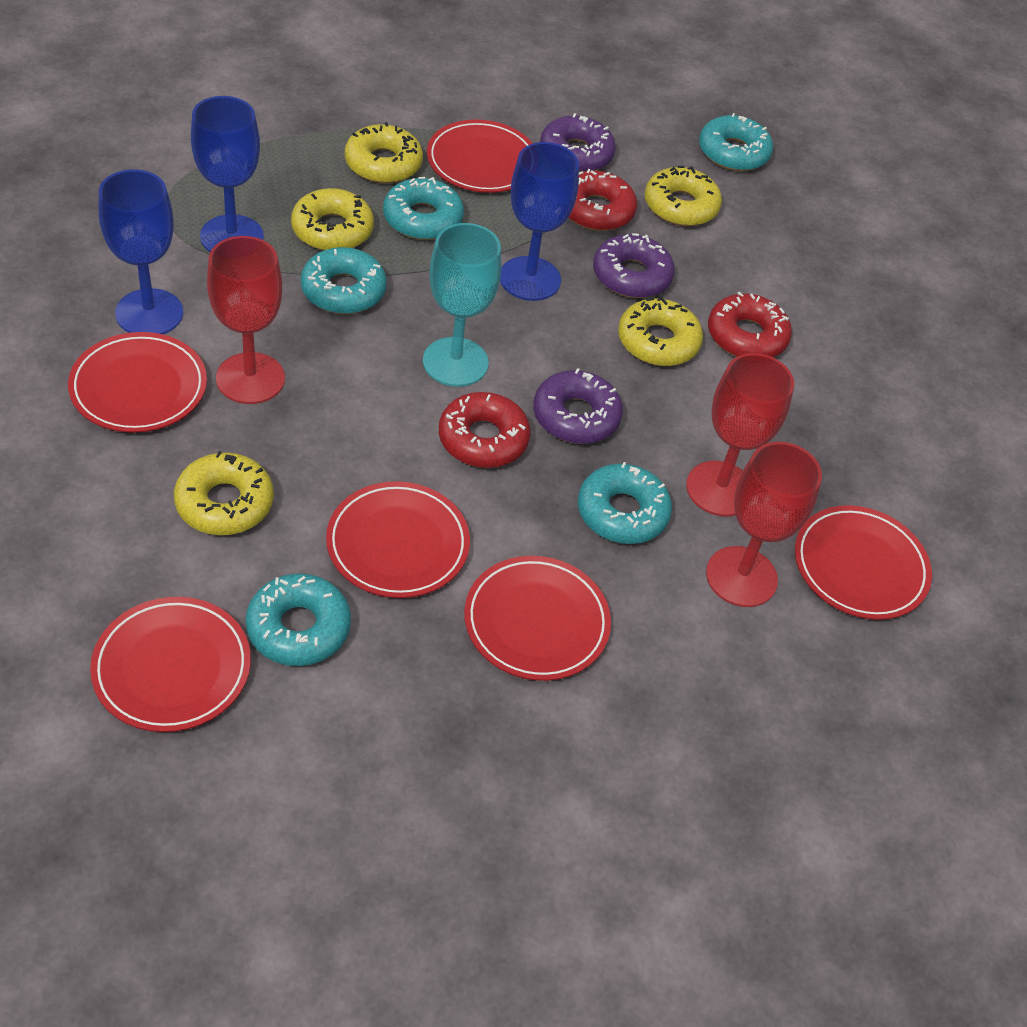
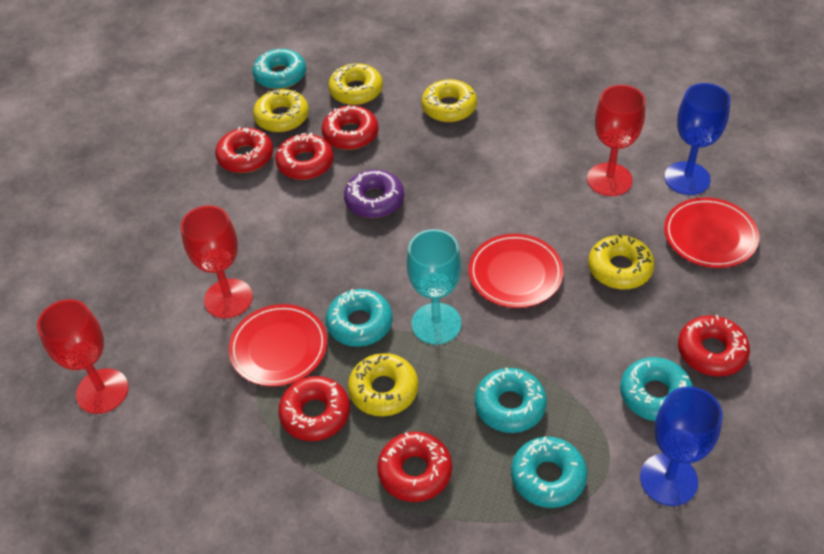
blue goblet: [99,169,183,334] [191,96,264,252] [500,142,579,301] = 3 -> [640,386,722,506] [664,83,731,195] = 2
purple donut: [533,368,623,444] [540,113,616,172] [593,233,675,298] = 3 -> [344,170,404,218] = 1
red donut: [439,392,530,468] [568,169,637,231] [708,291,792,357] = 3 -> [215,127,273,173] [275,133,334,180] [278,376,350,441] [322,106,378,150] [377,432,452,502] [678,315,750,377] = 6
red plate: [68,332,207,433] [90,597,251,732] [326,481,470,598] [427,120,533,193] [464,556,611,681] [795,505,932,620] = 6 -> [229,304,327,386] [469,234,563,308] [664,197,759,268] = 3

